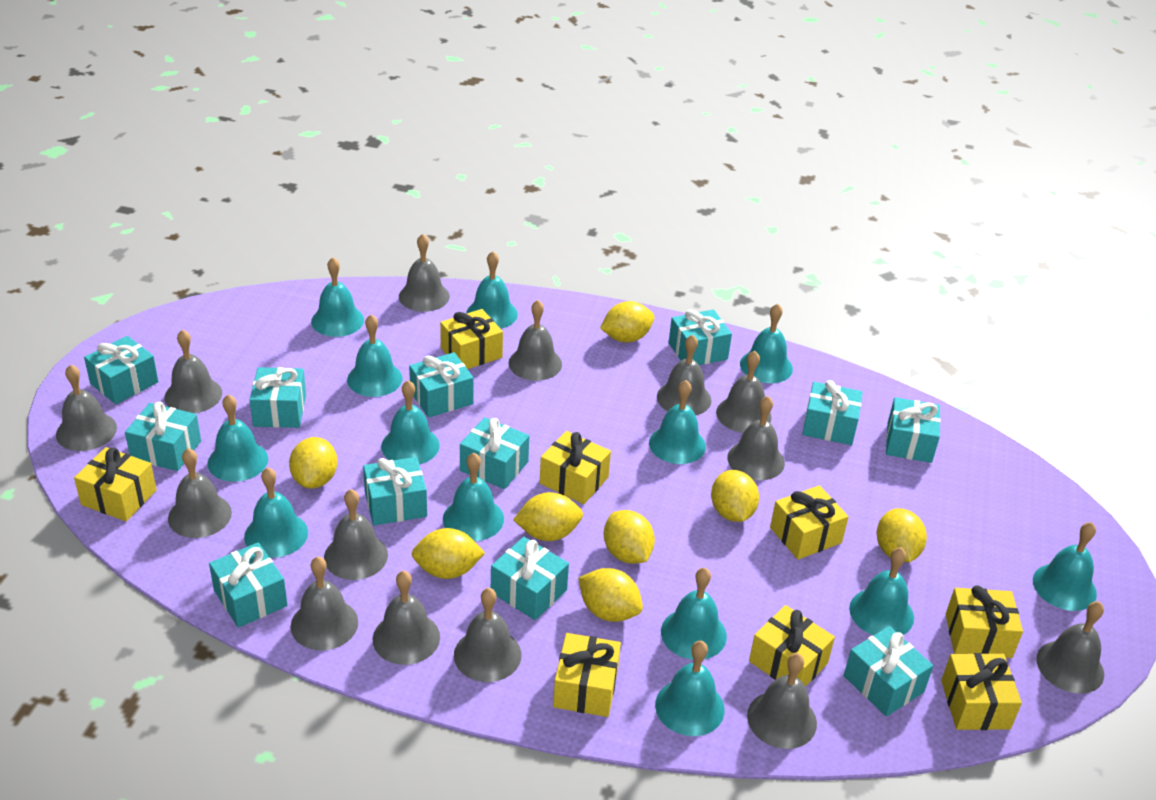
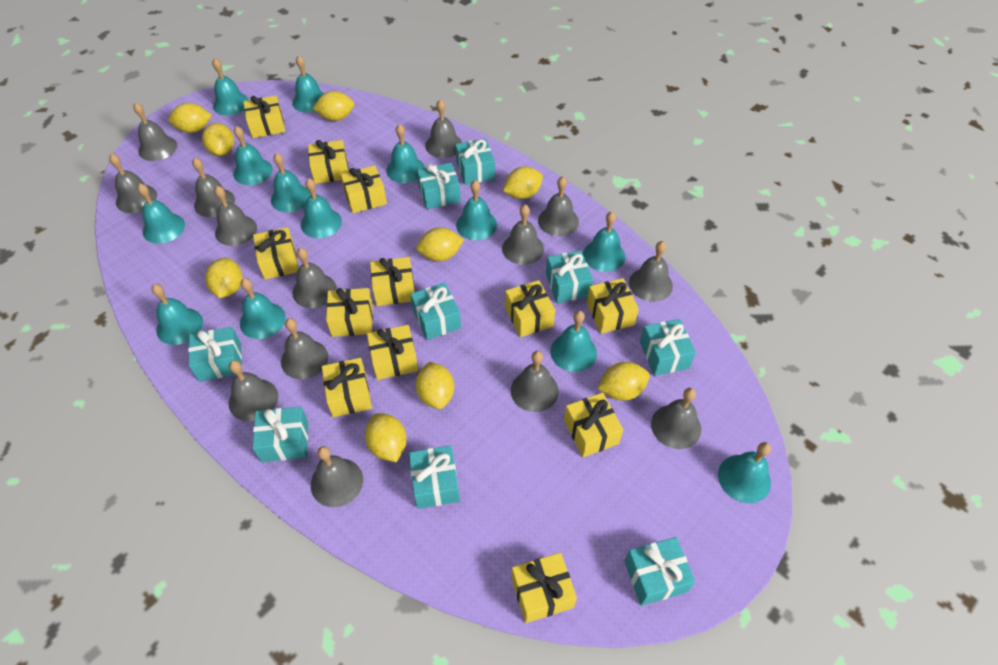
turquoise gift: [84,336,158,404] [125,402,201,471] [209,542,287,628] [250,367,306,428] [363,457,427,526] [409,352,474,418] [460,417,529,489] [491,537,569,620] [669,309,732,365] [802,380,863,445] [844,626,933,717] [886,397,941,463] = 12 -> [188,327,242,382] [252,407,308,462] [409,445,460,509] [410,282,461,340] [417,163,461,209] [455,138,495,185] [546,250,593,303] [624,537,695,606] [640,319,696,376] = 9
yellow gift: [74,447,157,521] [440,309,503,369] [540,431,611,504] [553,633,621,717] [749,605,835,687] [770,485,849,560] [941,653,1022,730] [946,585,1023,658] = 8 -> [243,96,285,138] [253,227,299,279] [308,140,349,184] [322,358,372,417] [326,288,373,337] [340,165,387,213] [367,325,418,380] [370,257,415,306] [505,280,555,337] [511,553,577,623] [564,393,623,457] [587,278,639,334] = 12
yellow lemon: [289,437,337,489] [412,528,485,579] [513,492,583,541] [578,568,643,622] [600,301,655,343] [604,510,655,564] [711,470,759,522] [877,508,927,562] = 8 -> [168,103,212,133] [202,123,234,156] [205,258,242,298] [313,91,354,121] [365,413,407,462] [415,362,454,409] [416,227,464,261] [503,167,543,199] [598,362,650,401] = 9

